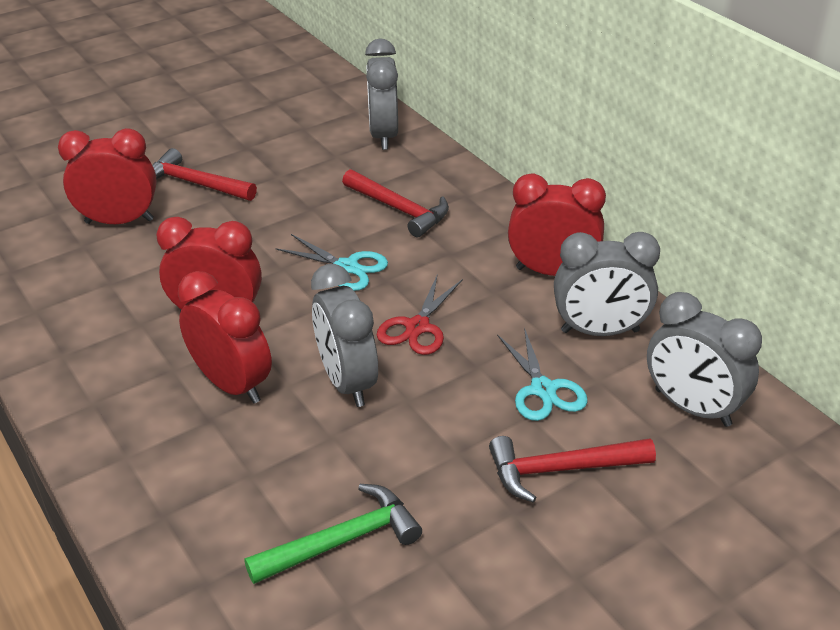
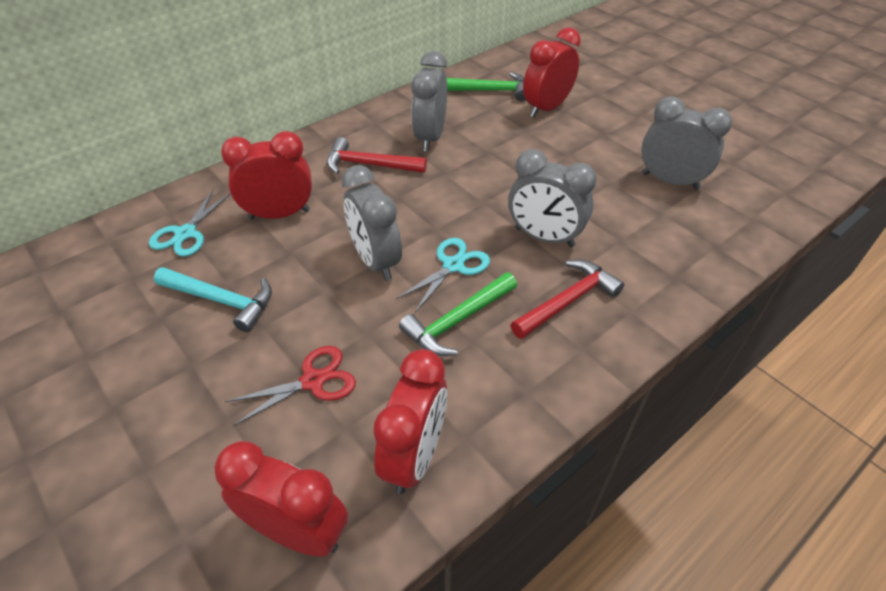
green hammer: [244,484,422,584] = 1 -> [399,272,517,356] [446,72,526,101] = 2
red hammer: [152,148,257,201] [342,169,449,237] [489,436,656,503] = 3 -> [327,137,427,174] [511,260,625,339] = 2
turquoise hammer: none = 0 -> [154,267,272,332] = 1

